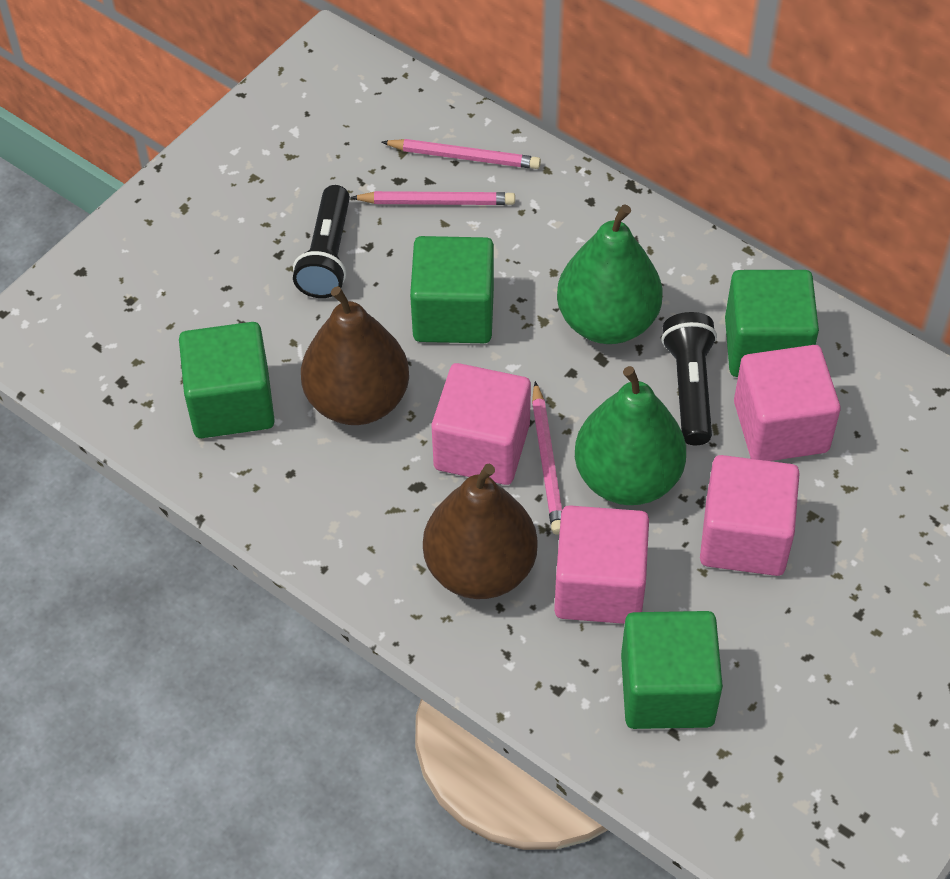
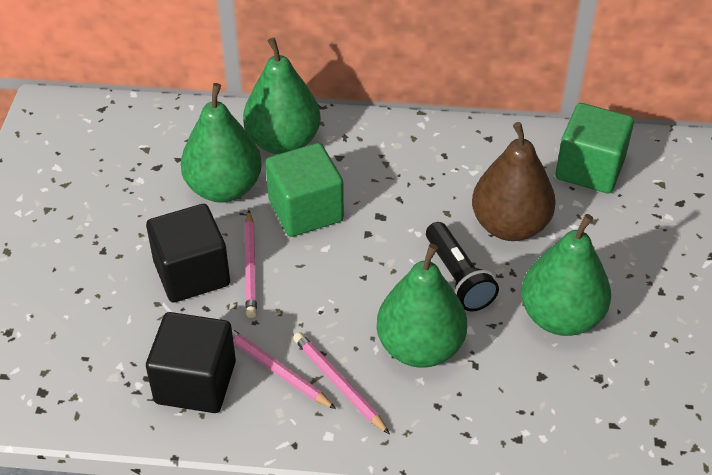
black cube: none = 0 -> [146,204,230,303] [146,312,236,413] = 2
black flashlight: [293,185,350,298] [661,312,717,445] = 2 -> [426,222,499,312] = 1
brown pear: [301,286,409,425] [423,464,538,599] = 2 -> [472,122,556,241] = 1
green cube: [179,322,275,438] [410,236,494,343] [621,611,723,729] [725,270,819,377] = 4 -> [265,143,344,237] [555,103,634,193] = 2
green pear: [557,204,663,344] [575,366,686,505] = 2 -> [181,83,262,203] [243,38,321,154] [376,244,467,368] [521,214,611,336] = 4
pink cube: [432,363,531,485] [554,505,649,624] [700,455,800,576] [734,345,840,461] = 4 -> none = 0

